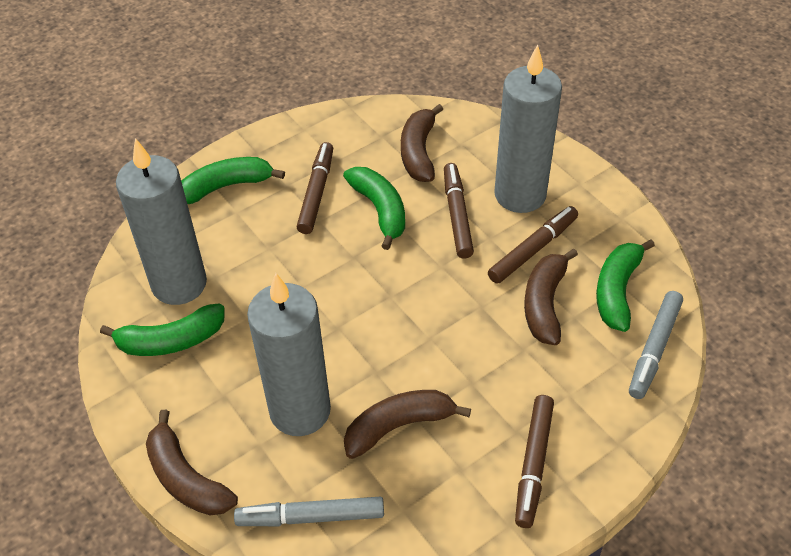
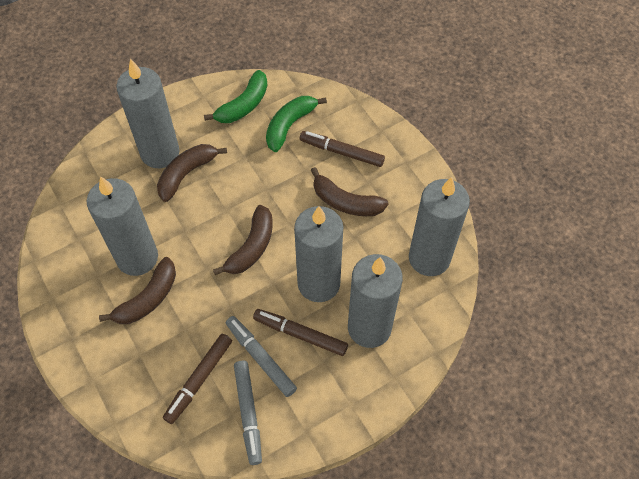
brown marker: [297,142,333,234] [444,163,474,259] [488,206,578,284] [515,395,554,528] = 4 -> [163,334,232,424] [253,309,348,356] [300,131,385,167] = 3
green banana: [100,304,225,356] [181,157,285,204] [343,167,405,250] [596,240,655,332] = 4 -> [204,70,267,123] [266,96,327,152] = 2
grey candle: [116,138,207,305] [247,273,331,436] [494,45,562,213] = 3 -> [87,176,158,276] [116,59,179,168] [294,206,344,302] [348,254,403,348] [409,177,470,276] = 5

